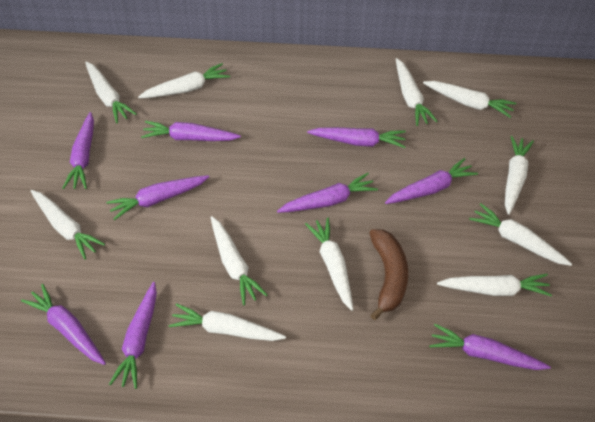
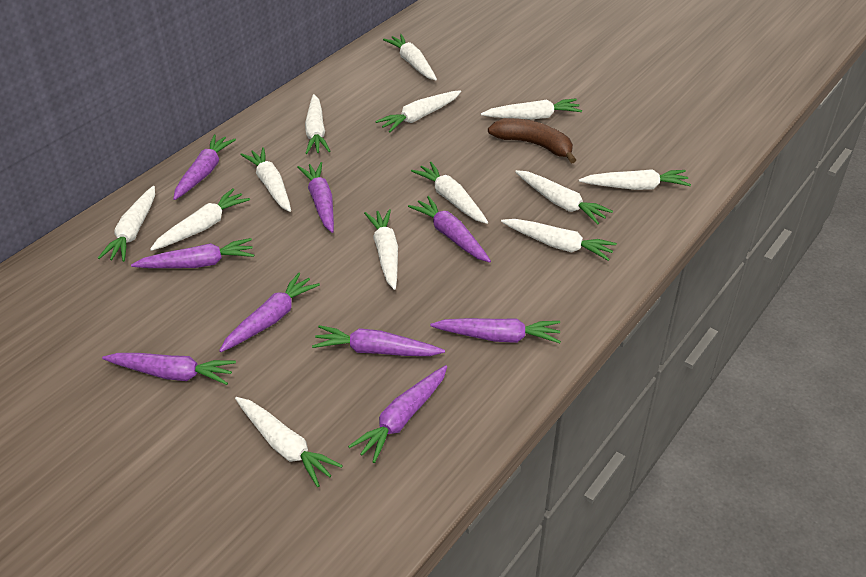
white carrot: [31,190,105,260] [85,61,137,123] [138,63,230,98] [169,303,286,341] [210,216,267,306] [305,217,353,311] [396,58,438,126] [423,81,516,118] [437,274,552,297] [469,203,572,266] [505,136,534,215] = 11 -> [98,186,155,262] [150,188,250,251] [235,397,343,487] [240,147,291,212] [305,94,331,154] [364,209,398,290] [375,90,461,132] [383,34,437,80] [411,162,488,224] [481,98,582,119] [501,219,617,261] [515,170,613,225] [579,169,691,190] = 13

